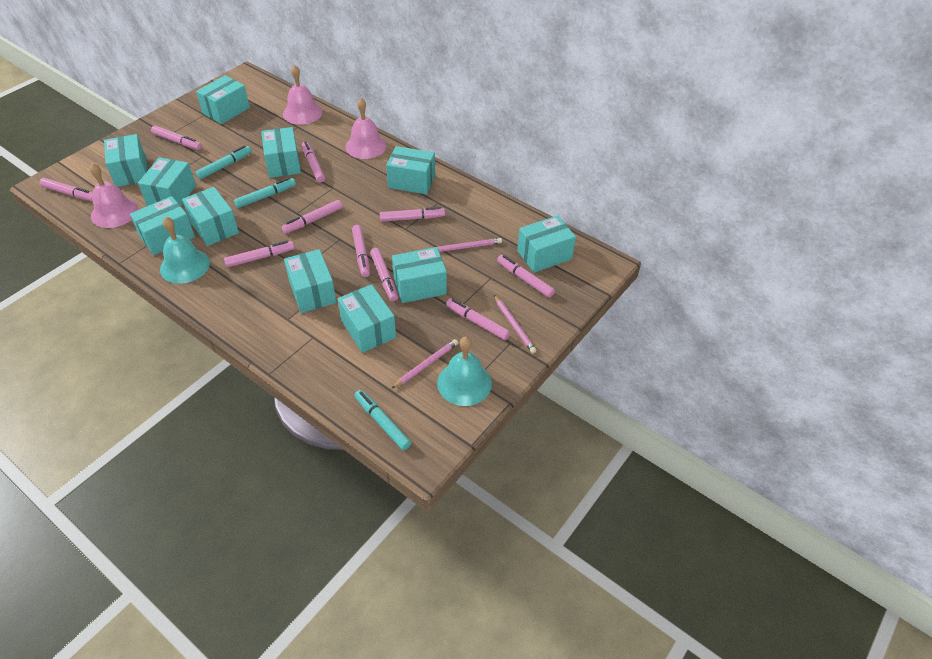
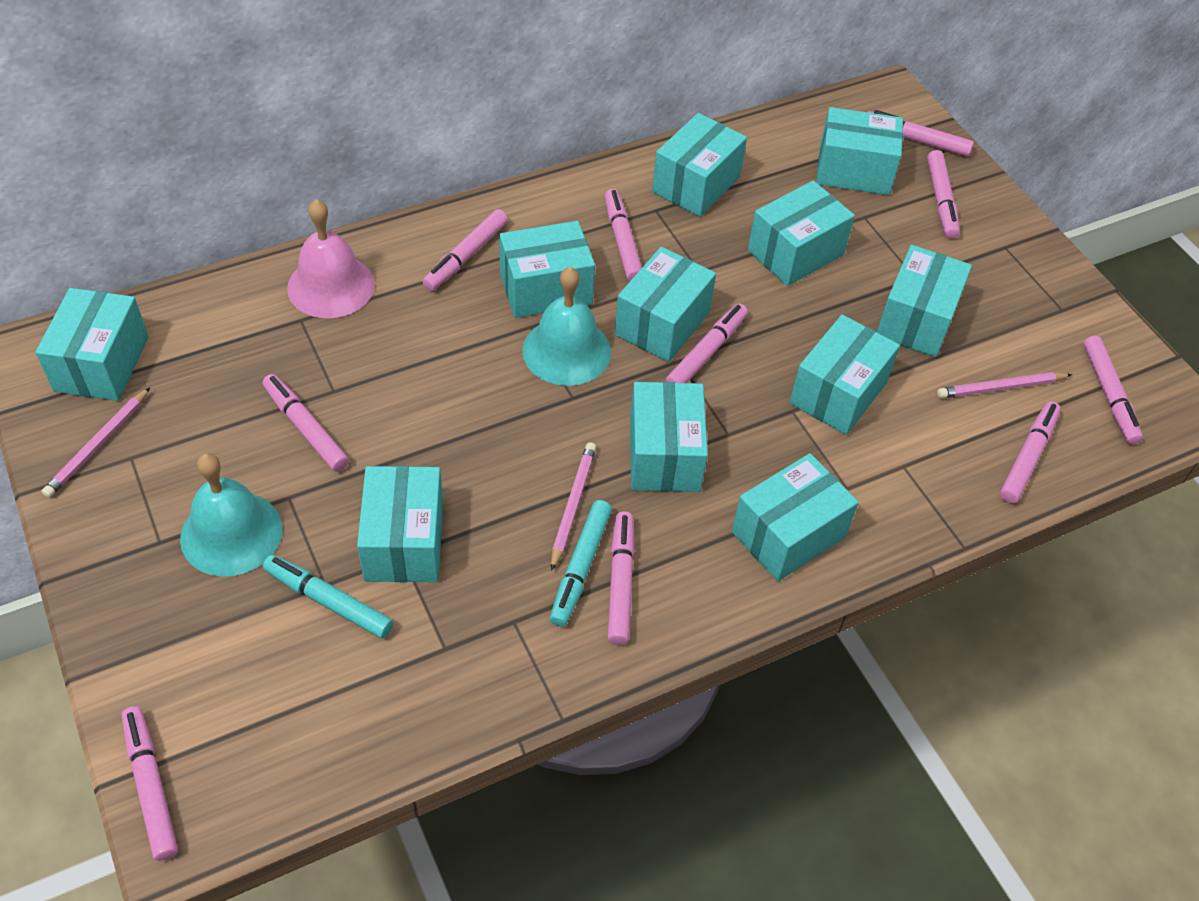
pink bell: [89,163,138,228] [283,65,323,125] [345,98,387,159] = 3 -> [287,199,375,318] = 1
turquoise marker: [195,145,252,179] [234,177,296,208] [354,390,411,450] = 3 -> [263,555,393,638] [550,500,612,627] = 2

